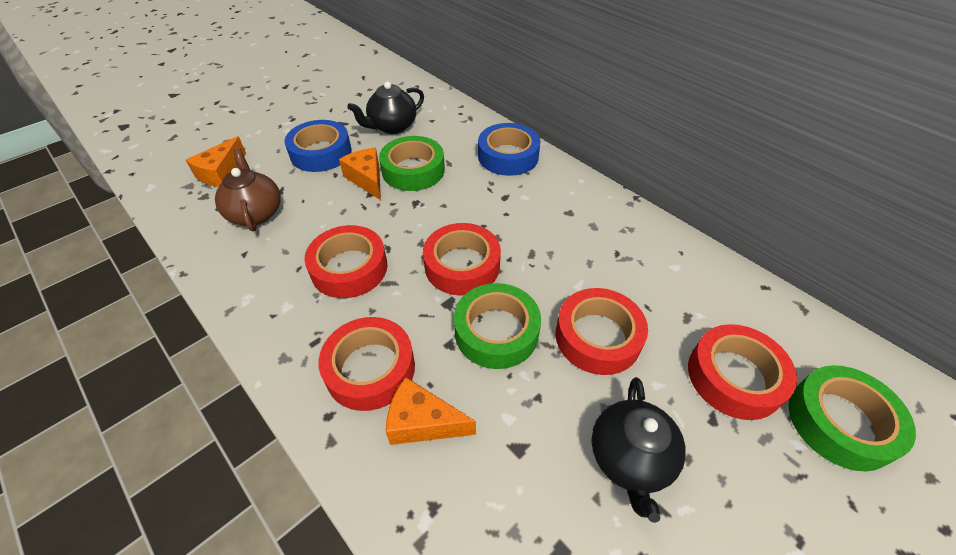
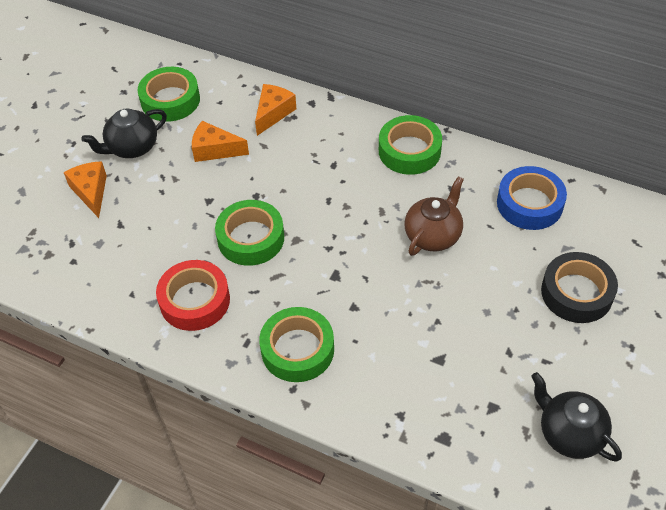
black tape: none = 0 -> [541,252,618,323] = 1
blue tape: [285,120,352,172] [478,123,541,176] = 2 -> [497,166,567,230] = 1
green tape: [379,136,445,191] [454,283,541,369] [788,365,916,471] = 3 -> [138,67,200,122] [215,200,284,266] [259,307,334,382] [379,115,442,175] = 4
red tape: [305,225,387,298] [318,317,415,411] [423,223,501,296] [555,288,648,375] [688,324,797,420] = 5 -> [156,260,230,331] = 1

